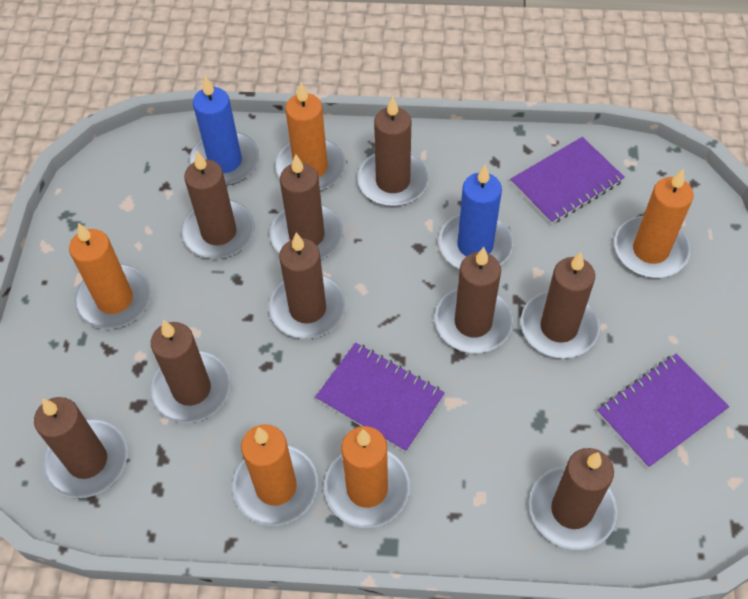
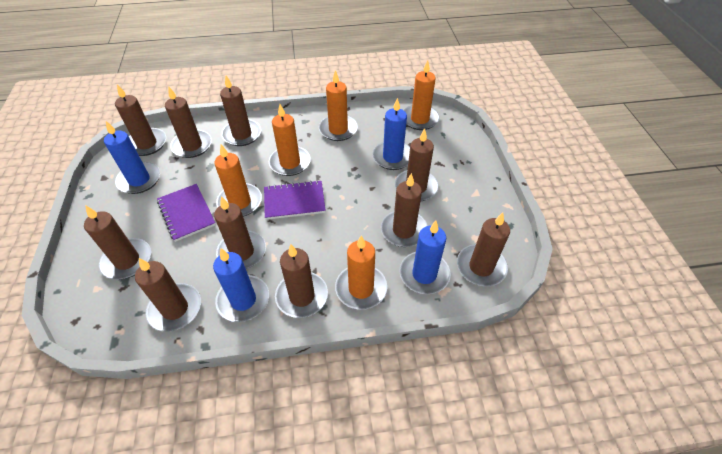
blue candle: [189,76,259,186] [438,164,513,269] = 2 -> [104,121,160,194] [213,248,269,322] [372,98,410,170] [399,221,451,294] = 4
brown candle: [34,397,128,498] [150,320,231,423] [181,151,255,259] [269,154,343,259] [269,233,346,339] [357,96,429,206] [435,247,513,353] [521,252,600,359] [529,448,618,550] = 9 -> [84,205,151,280] [115,85,166,156] [135,258,201,332] [165,87,212,158] [214,196,266,269] [220,76,261,146] [275,244,328,318] [381,173,428,247] [395,128,439,201] [457,212,510,286] = 10
purple notebook: [315,342,445,452] [511,137,625,224] [597,353,729,468] = 3 -> [157,184,216,242] [264,180,326,220] = 2

